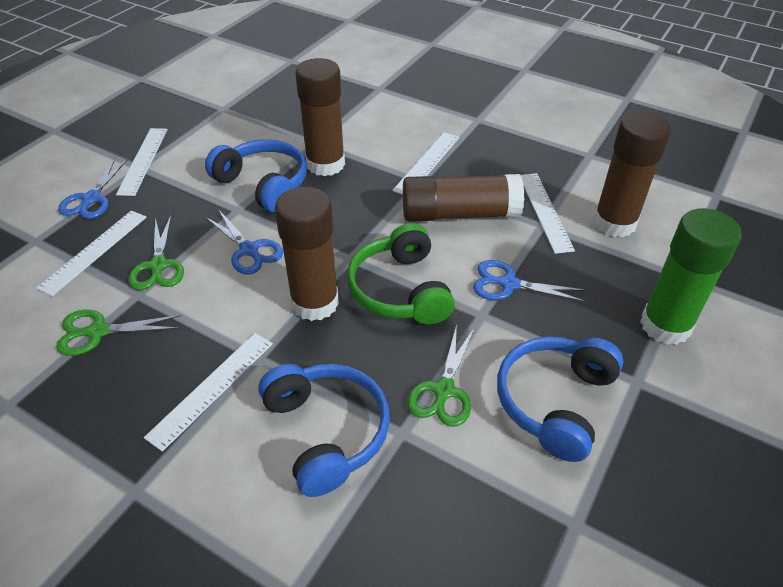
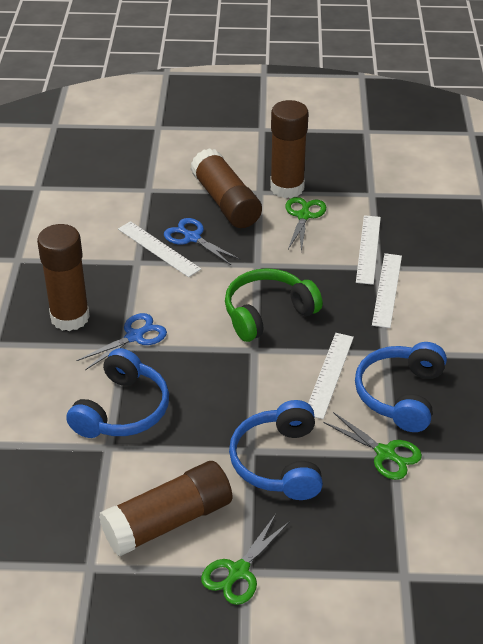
blue scissors: [58,159,128,219] [205,209,283,275] [473,260,587,302] = 3 -> [76,313,167,370] [164,218,241,265] = 2
green glue stick: [640,208,742,345] = 1 -> none = 0
white ruler: [36,211,147,296] [116,128,168,196] [144,333,273,452] [392,132,459,195] [520,173,575,254] = 5 -> [118,221,201,277] [308,333,354,419] [356,215,381,285] [372,253,402,328] = 4

